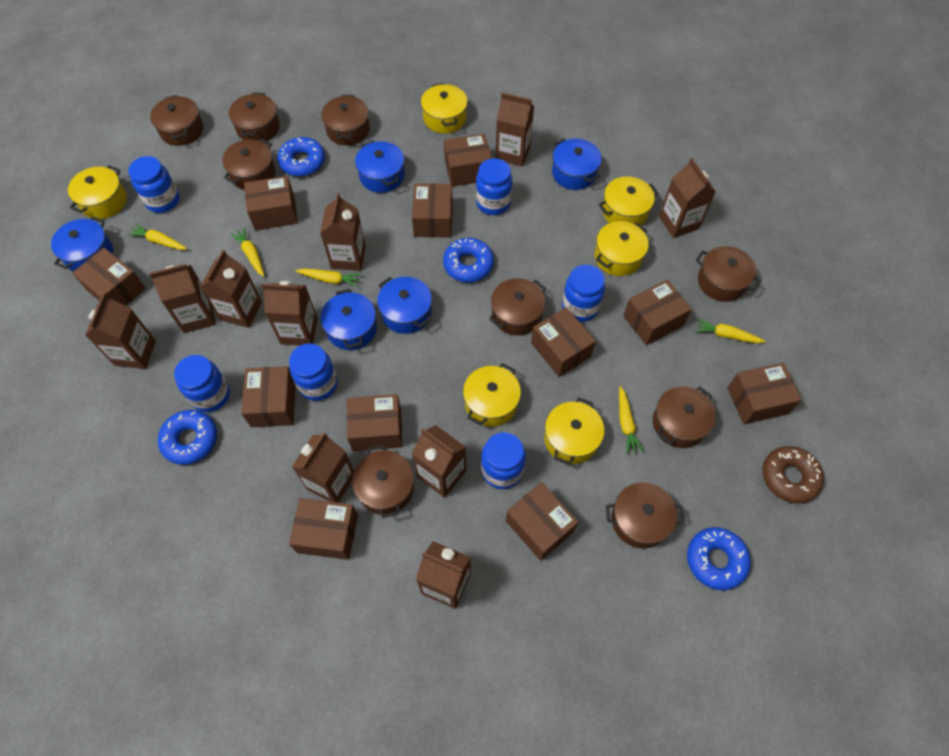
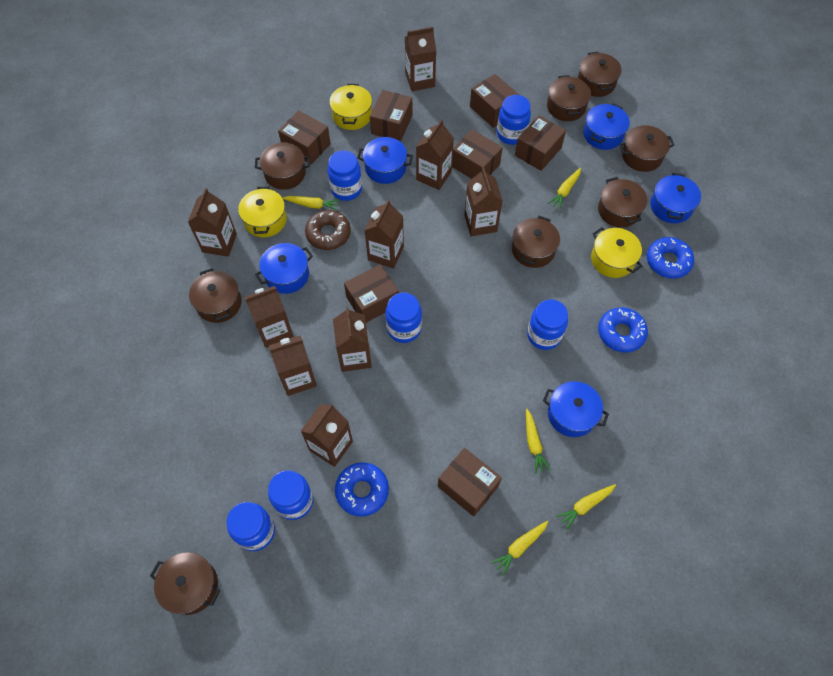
blue donut: [158,410,217,465] [277,137,325,177] [443,238,494,282] [687,527,751,590] = 4 -> [335,462,389,517] [598,307,648,353] [647,237,694,279] = 3
brown box: [72,248,146,306] [241,366,296,427] [244,176,298,231] [289,498,358,560] [347,394,402,451] [412,183,453,238] [444,134,492,187] [506,482,578,561] [531,307,596,377] [623,280,692,345] [727,363,802,424] = 11 -> [278,110,331,164] [344,264,399,323] [370,90,412,142] [438,448,502,517] [452,129,503,179] [470,74,519,128] [515,115,566,171] = 7
brown carton: [85,294,156,369] [149,264,216,333] [200,250,262,328] [262,281,318,346] [292,432,354,503] [320,193,366,271] [411,425,466,498] [416,541,471,609] [495,93,534,166] [659,158,716,238] = 10 -> [188,188,237,257] [245,286,293,348] [269,335,317,396] [301,404,353,467] [333,307,372,372] [364,199,404,269] [405,27,436,91] [416,119,454,190] [464,167,503,236] = 9
brown pot: [150,95,204,146] [223,139,275,190] [229,93,280,141] [321,95,370,146] [352,445,414,518] [489,278,546,336] [606,482,684,549] [653,386,716,448] [696,246,761,302] = 9 -> [150,552,221,615] [189,268,242,323] [255,142,310,190] [512,216,560,268] [547,75,591,121] [578,52,621,97] [598,177,647,228] [619,125,674,172] = 8
yellow pot: [68,165,127,219] [421,83,468,134] [463,363,521,427] [544,397,604,465] [595,221,649,276] [598,177,658,225] = 6 -> [238,186,287,237] [329,84,372,130] [591,227,642,278] = 3

